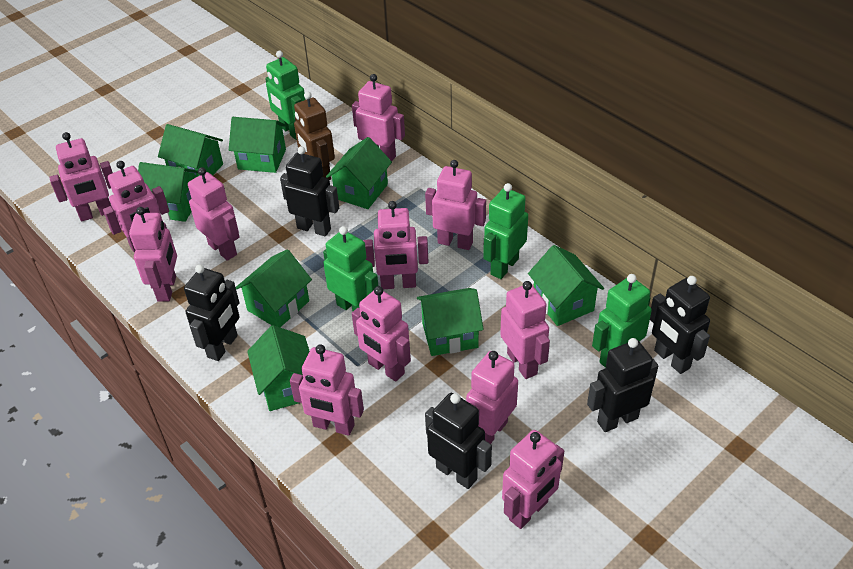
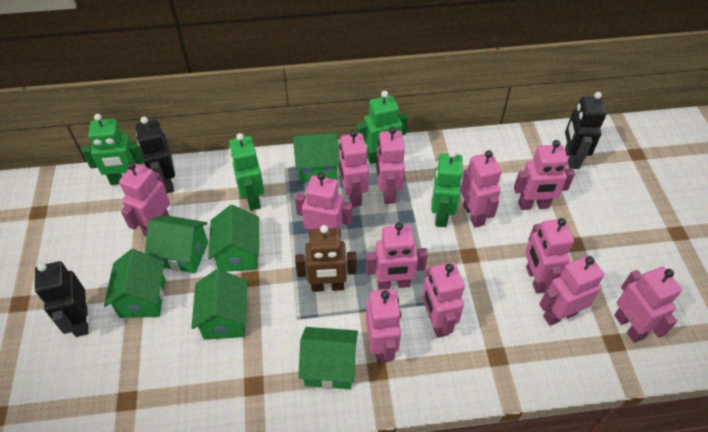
black robot: [184,264,240,361] [280,146,339,236] [425,393,492,489] [587,338,658,432] [650,276,710,374] = 5 -> [35,261,88,337] [136,117,175,194] [565,92,606,169] = 3
green house: [138,162,198,222] [158,124,223,178] [229,117,286,173] [236,249,312,327] [247,325,310,411] [326,137,392,209] [417,288,483,356] [528,245,604,326] = 8 -> [104,249,166,318] [145,215,208,273] [191,269,248,340] [208,205,259,272] [293,132,339,182] [299,327,358,389] = 6

